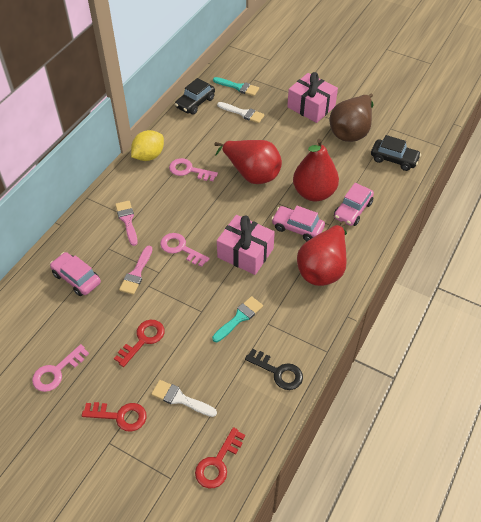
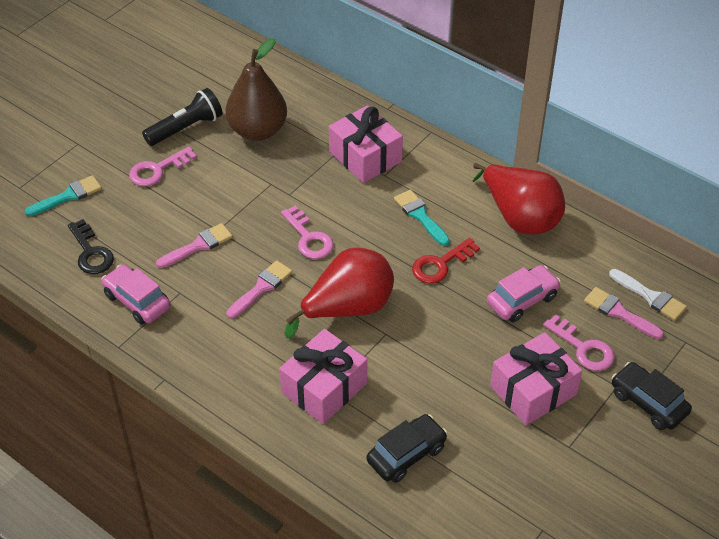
black flashlight: none = 0 -> [142,88,223,146] = 1
pink brush: [115,201,138,246] [119,246,152,295] = 2 -> [156,223,233,268] [227,260,292,319] [584,287,664,339] = 3
pink car: [50,252,101,296] [271,206,325,241] [334,183,374,226] = 3 -> [101,264,170,325] [487,265,561,322] = 2
pink gift: [217,215,275,275] [287,72,338,123] = 2 -> [279,329,367,424] [329,105,403,183] [490,332,582,425] = 3
red key: [82,402,146,432] [114,320,165,367] [195,427,245,488] = 3 -> [412,238,480,283] = 1
red pear: [214,140,282,184] [293,139,339,201] [297,221,347,286] = 3 -> [285,247,394,339] [472,163,565,234] = 2
white brush: [151,380,217,417] [217,102,265,123] = 2 -> [609,269,687,321] = 1
yellow lemon: [131,130,164,161] = 1 -> none = 0

